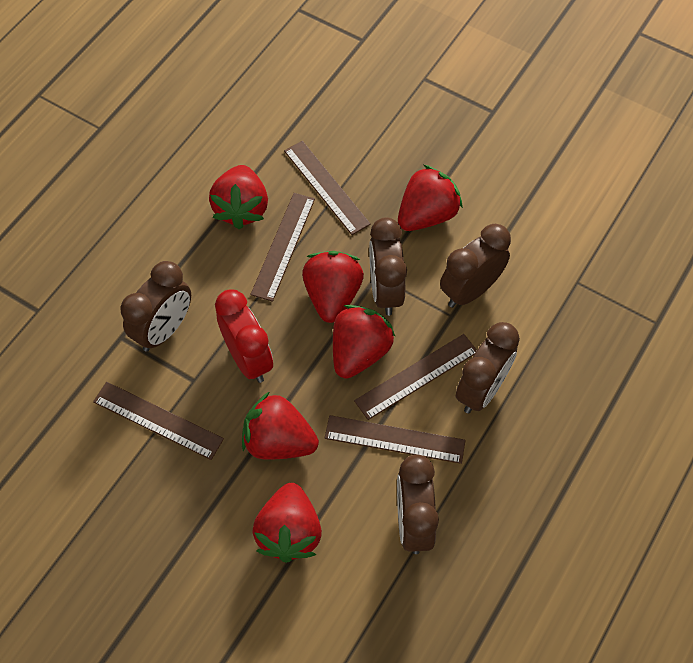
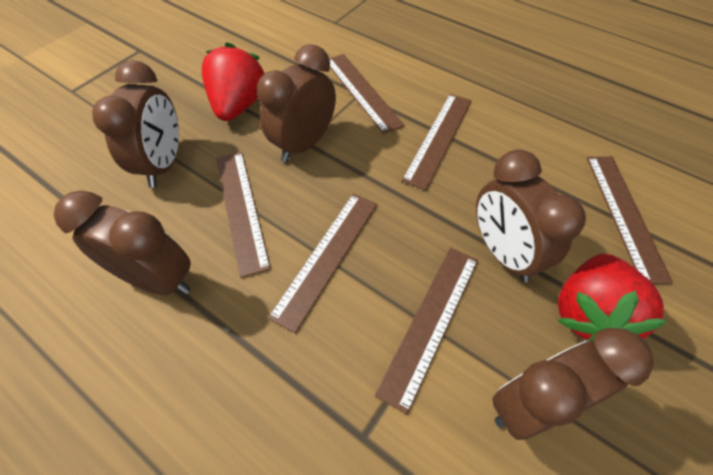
brown ruler: [93,382,224,460] [250,193,315,302] [284,141,371,235] [325,415,466,464] [354,334,477,420] = 5 -> [216,152,271,278] [268,194,377,333] [329,54,404,134] [375,248,478,414] [402,94,472,190] [587,156,673,284] = 6
red clock: [215,289,273,383] = 1 -> none = 0
red strawberry: [209,165,268,230] [242,391,319,460] [252,483,322,563] [302,251,364,323] [333,305,395,379] [398,165,463,231] = 6 -> [202,42,264,121] [557,254,667,341] = 2

